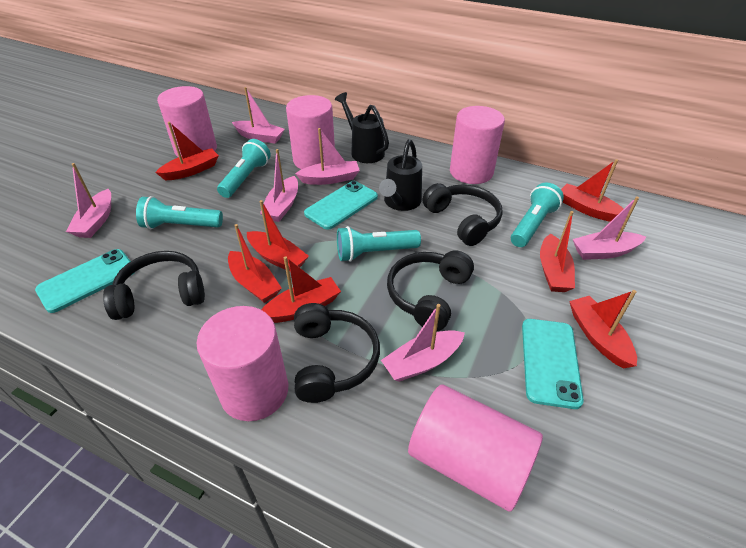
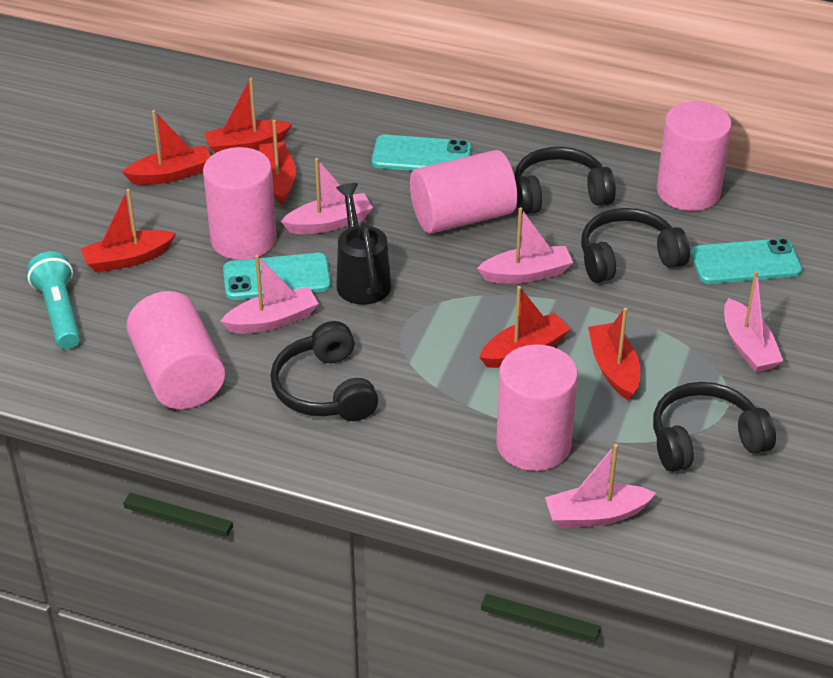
black watering can: [335,92,389,163] [379,139,422,211] = 2 -> [336,183,391,305] = 1
pink boat: [66,163,111,238] [232,87,285,144] [260,149,298,222] [295,128,360,185] [381,304,465,382] [573,197,646,260] = 6 -> [220,255,319,334] [281,158,373,234] [477,207,573,284] [545,444,656,528] [724,271,783,372] = 5
red boat: [155,122,219,180] [228,224,282,303] [247,200,309,271] [261,256,341,323] [540,211,575,292] [561,159,624,222] [569,290,637,368] = 7 -> [80,189,176,273] [122,110,211,185] [204,78,292,153] [259,120,296,205] [479,286,570,368] [588,308,640,400] = 6
turquoise flashlight: [136,196,223,229] [217,139,271,198] [337,226,421,262] [511,183,564,247] = 4 -> [27,251,80,349] = 1

